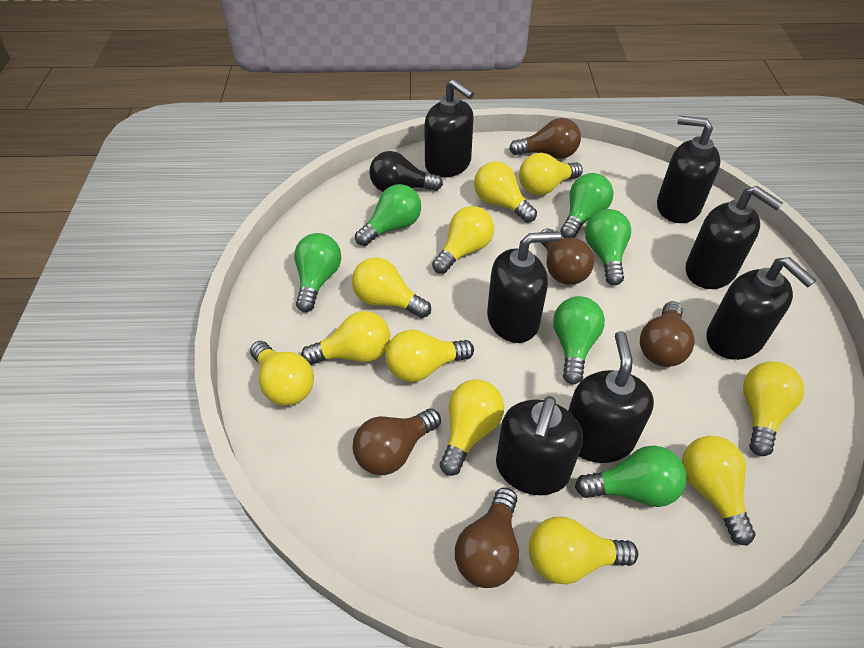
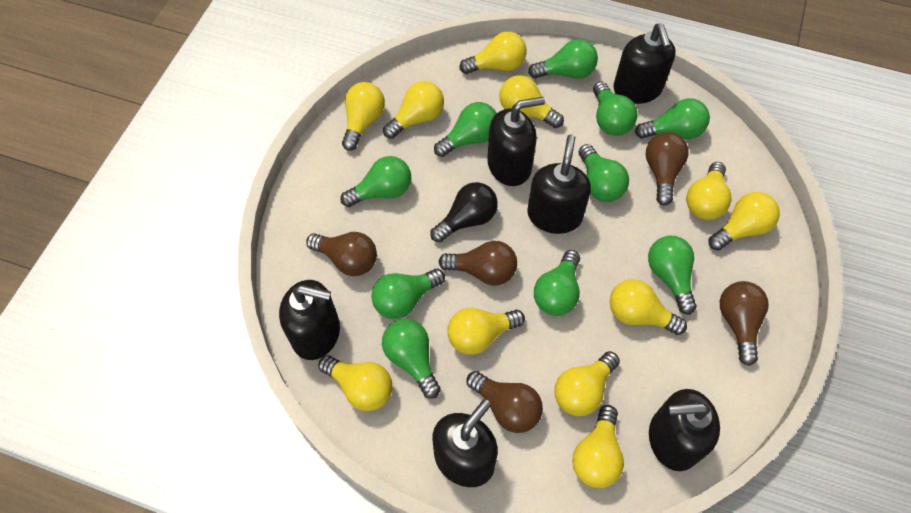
black soap dispenser: [424,79,474,178] [487,231,561,343] [496,396,583,495] [568,331,654,463] [657,116,721,223] [686,186,783,289] [707,257,816,360] = 7 -> [279,280,340,360] [433,399,498,487] [487,97,545,186] [527,134,591,234] [613,24,676,104] [649,389,720,471] = 6
green light bulb: [294,233,341,312] [355,184,421,246] [553,296,605,384] [560,173,613,238] [575,446,687,507] [585,209,631,286] = 6 -> [340,156,411,207] [371,269,445,319] [382,319,441,399] [434,102,497,157] [528,39,598,79] [534,250,580,316] [579,144,629,202] [593,82,637,136] [635,98,710,139] [648,236,697,315] = 10

